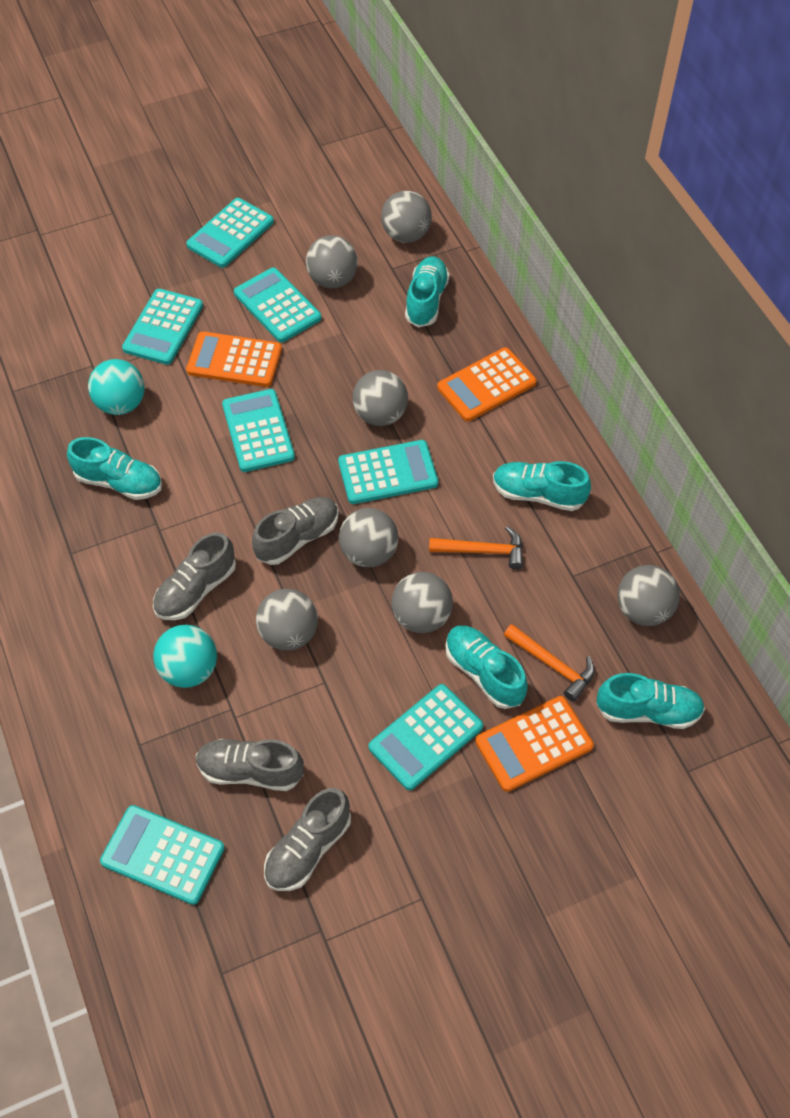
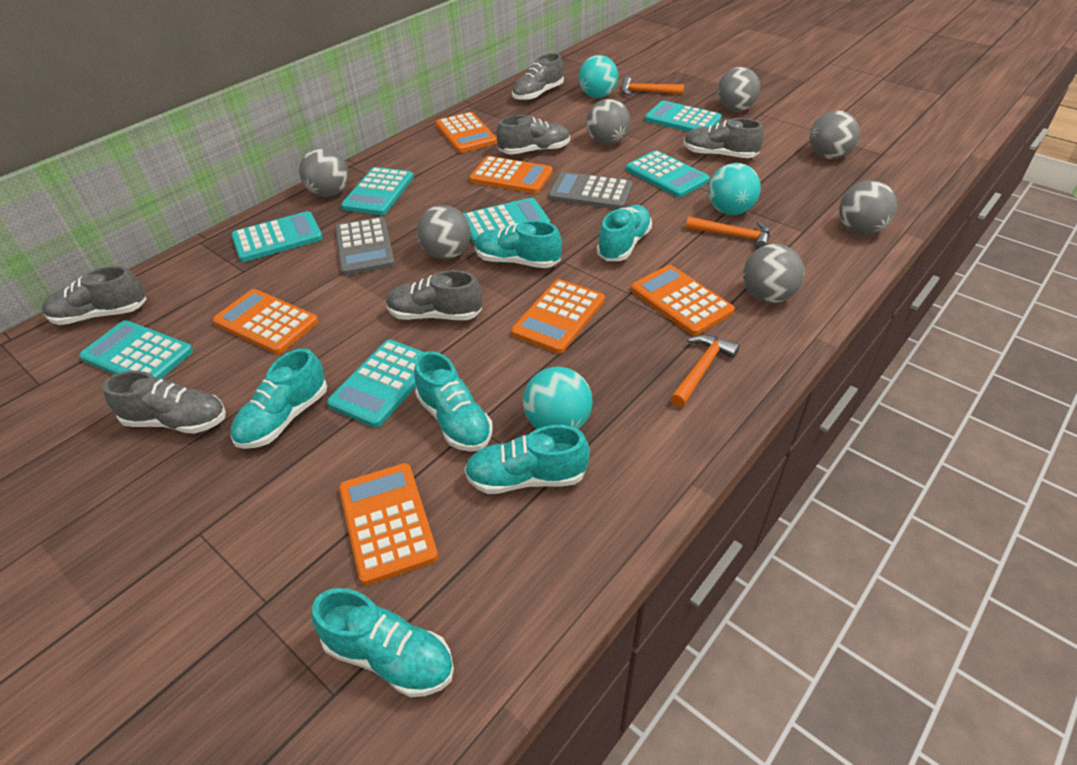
grey calculator: none = 0 -> [335,217,395,276] [548,172,633,209] = 2
grey shoe: [153,532,236,620] [196,739,304,791] [252,497,339,565] [264,788,351,891] = 4 -> [42,266,147,325] [102,371,226,434] [386,270,482,320] [497,115,570,155] [512,53,564,101] [683,118,764,158] = 6
orange calculator: [186,331,282,387] [437,347,537,422] [475,696,594,792] = 3 -> [213,289,319,354] [339,463,438,585] [436,112,497,153] [469,156,553,194] [511,279,605,354] [631,265,735,336] = 6
orange hammer: [429,526,523,569] [504,624,595,702] = 2 -> [622,77,684,95] [670,335,740,407] [686,216,770,249] = 3
turquoise ball: [88,359,145,415] [153,625,217,688] = 2 -> [523,367,593,429] [579,55,618,98] [708,163,761,215] = 3
turquoise shoe: [67,437,162,500] [405,256,450,327] [445,625,528,709] [493,461,591,511] [596,673,705,729] = 5 -> [231,348,327,449] [312,588,454,697] [414,351,493,452] [464,425,590,494] [475,220,562,268] [597,205,652,261] = 6

